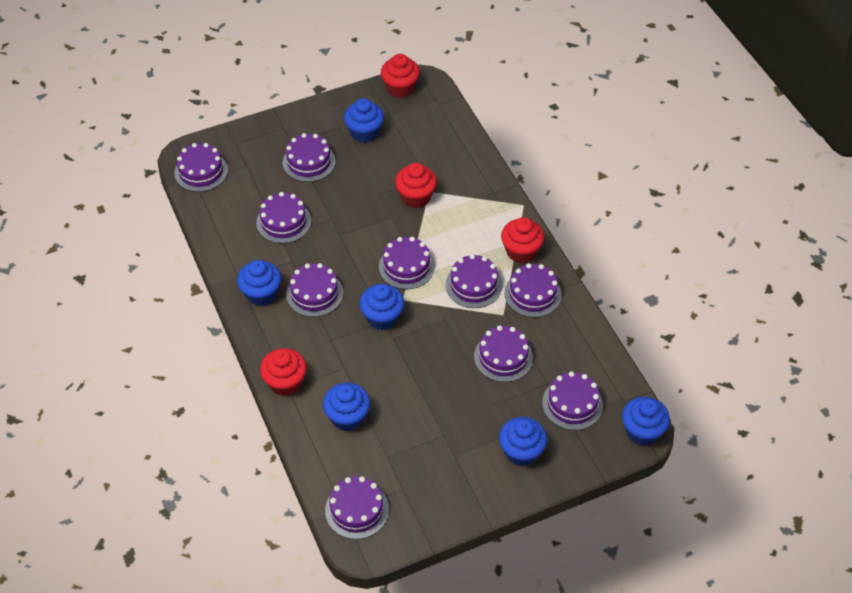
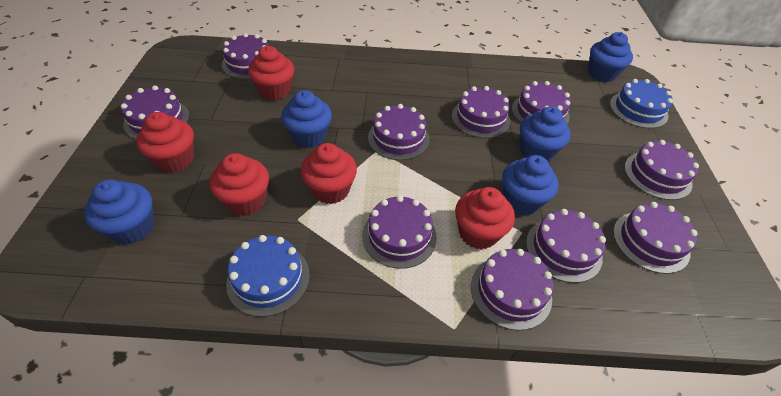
blue cake: none = 0 -> [226,235,310,317] [610,79,673,128] = 2
blue cupcake: [237,260,281,306] [323,383,370,431] [344,98,384,143] [359,284,404,330] [499,417,547,467] [622,397,670,446] = 6 -> [84,179,154,244] [281,90,332,148] [502,155,559,215] [520,106,571,161] [588,32,633,83] = 5
red cupcake: [260,348,307,396] [381,54,420,98] [395,163,437,208] [501,217,544,263] = 4 -> [136,112,194,172] [210,153,269,216] [248,46,294,100] [301,143,357,204] [455,187,515,249] = 5

